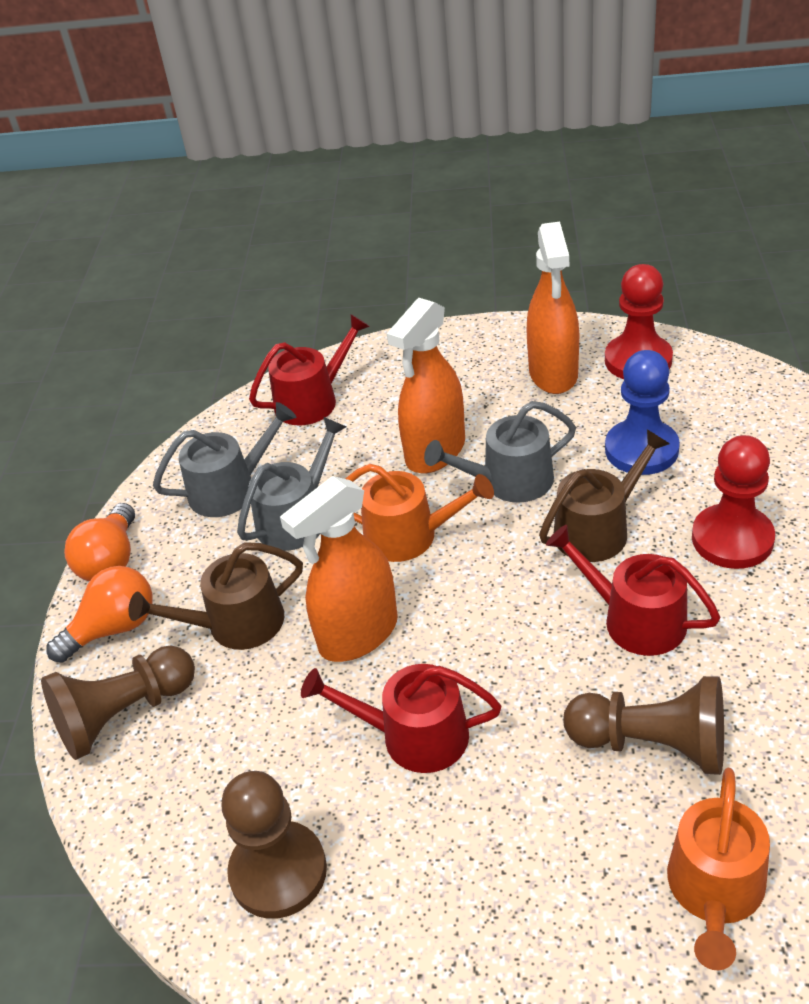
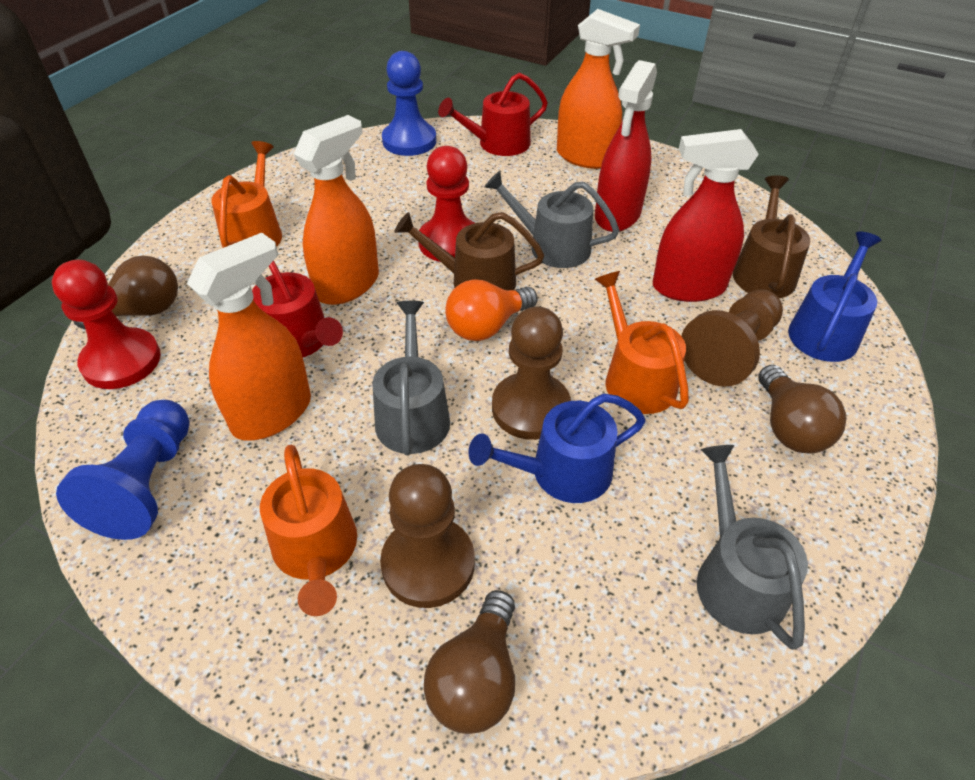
blue pawn: [605,350,680,475] = 1 -> [56,400,189,540] [382,51,436,156] = 2
blue watering can: none = 0 -> [468,393,646,503] [788,232,881,362] = 2
brown light bulb: none = 0 -> [73,256,178,330] [424,590,515,734] [759,365,847,454] = 3
orange light bulb: [46,566,153,663] [64,503,135,581] = 2 -> [445,280,538,341] = 1
orange watering can: [345,464,494,562] [667,768,770,970] = 2 -> [211,141,282,248] [260,445,357,616] [595,271,689,414] = 3
red spray bottle: none = 0 -> [595,60,657,232] [653,129,759,302] = 2
red watering can: [249,314,370,425] [301,664,501,773] [546,525,721,656] = 3 -> [252,261,343,357] [438,73,548,156] = 2

